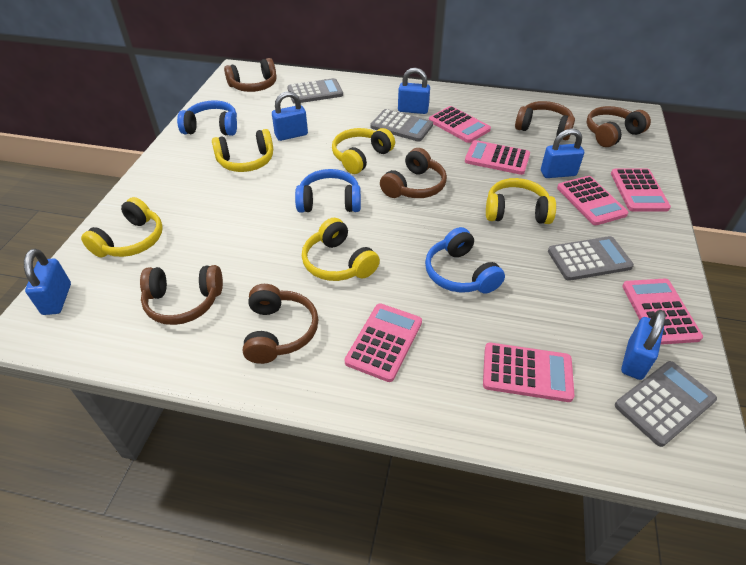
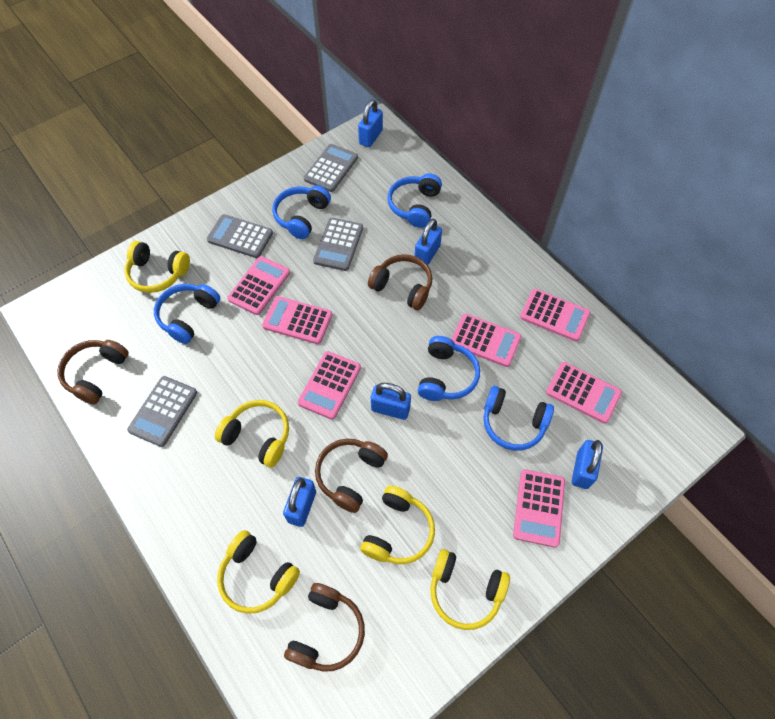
blue headphones: [177,100,237,136] [295,169,361,213] [425,227,505,294] = 3 -> [154,284,220,344] [272,185,331,239] [387,173,442,228] [418,336,480,401] [484,386,554,451] = 5
brown headphones: [140,265,223,325] [224,58,277,92] [243,284,318,364] [380,148,447,198] [515,101,575,140] [586,106,651,147] = 6 -> [57,340,129,404] [284,583,365,672] [315,438,388,513] [368,254,432,310] = 4

